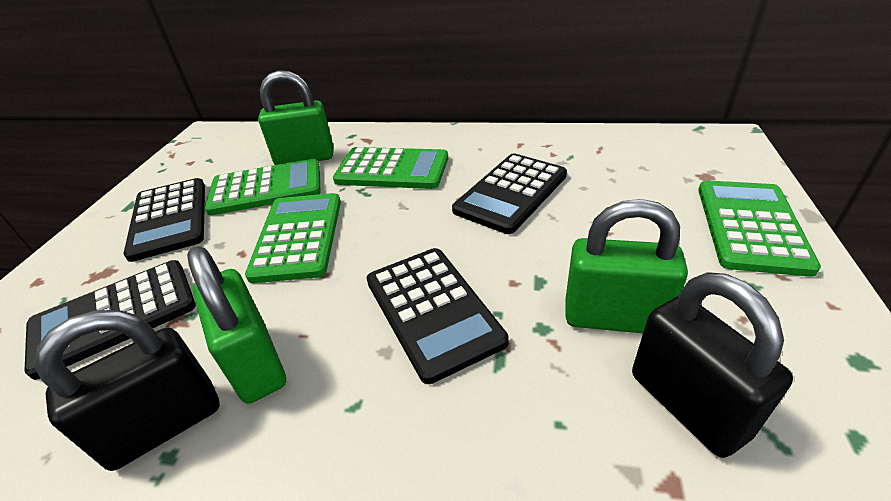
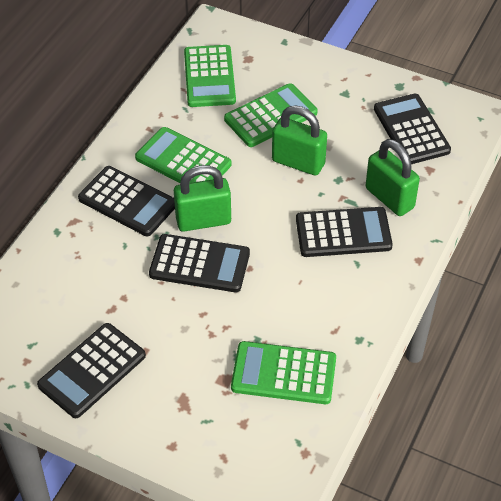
black calculator: [25,260,196,380] [123,178,205,262] [366,248,509,384] [452,153,567,234] = 4 -> [37,323,146,418] [78,166,175,237] [149,234,250,292] [296,207,393,257] [374,94,451,164] = 5
black padlock: [34,310,220,471] [632,272,793,458] = 2 -> none = 0

